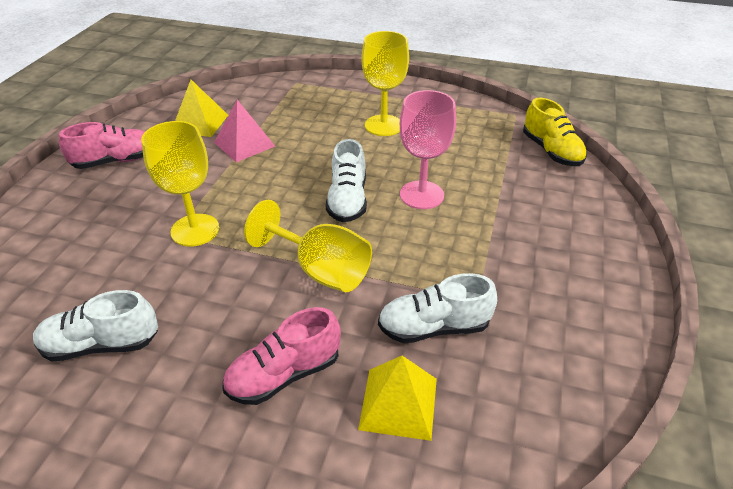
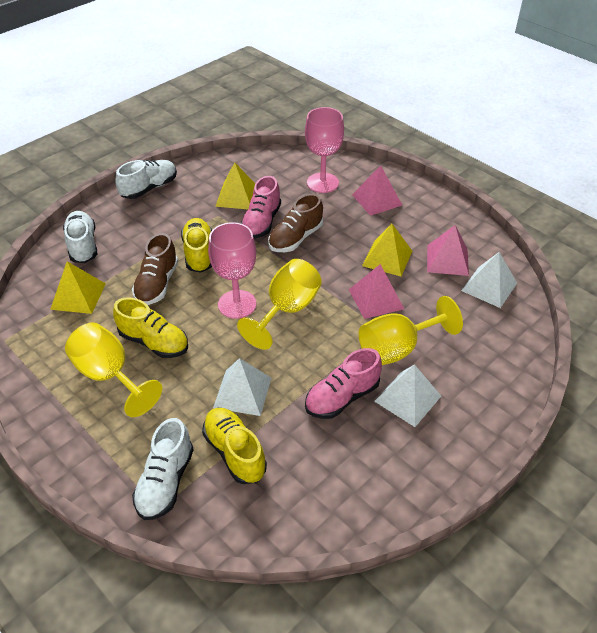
brown shoe: none = 0 -> [132,233,178,305] [268,194,323,252] = 2
pink goblet: [400,90,456,209] = 1 -> [208,222,256,319] [305,107,344,193] = 2
pink pyramid: [214,100,275,162] = 1 -> [349,264,404,319] [352,165,402,216] [427,225,469,276] = 3
white pyramid: none = 0 -> [213,358,271,416] [374,364,441,427] [461,252,517,308] = 3
yellow pyramid: [175,80,228,137] [358,356,437,441] = 2 -> [50,261,106,314] [215,162,255,209] [362,224,412,277] = 3
yellow shoe: [523,98,587,166] = 1 -> [113,297,188,358] [181,218,212,273] [202,408,267,484] = 3

